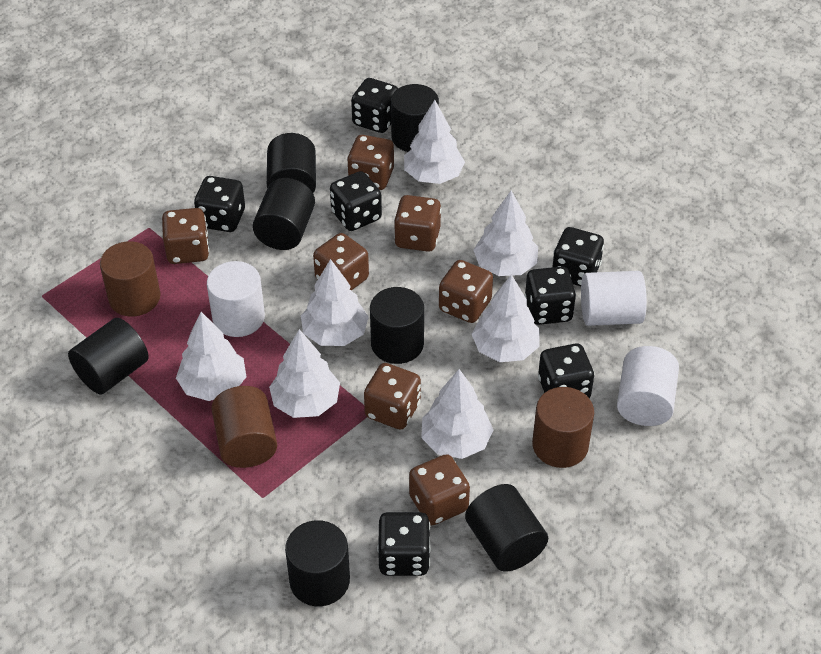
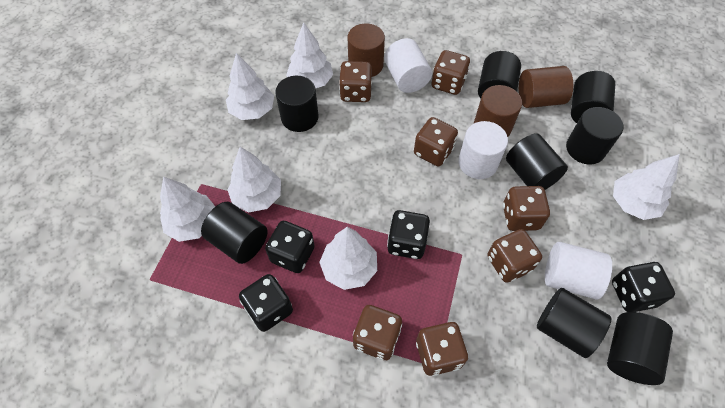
black cylinder: [68,318,149,394] [253,178,315,250] [267,133,316,193] [285,520,350,606] [370,287,424,364] [391,84,439,152] [465,484,548,571] = 7 -> [201,202,268,264] [275,76,319,132] [478,51,521,99] [506,133,568,190] [537,288,611,358] [566,107,624,165] [571,71,615,123] [607,312,673,385] = 8
black dice: [194,176,245,232] [330,171,382,231] [351,78,398,133] [377,512,431,576] [524,267,576,325] [538,344,594,398] [552,227,604,286] = 7 -> [239,274,293,332] [265,221,315,273] [387,210,430,259] [612,262,675,312] = 4
white tree: [176,312,246,401] [269,329,340,418] [301,259,369,346] [404,100,465,184] [421,369,493,459] [472,274,540,362] [474,191,538,276] = 7 -> [160,176,216,242] [226,53,274,120] [227,147,281,213] [286,22,333,88] [319,227,377,290] [613,154,679,220] = 6

